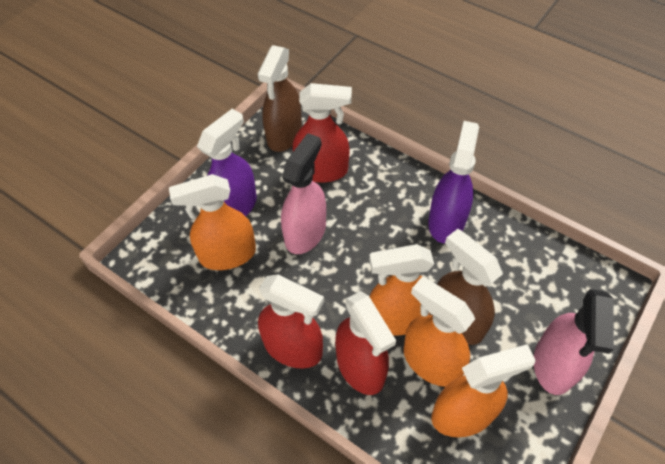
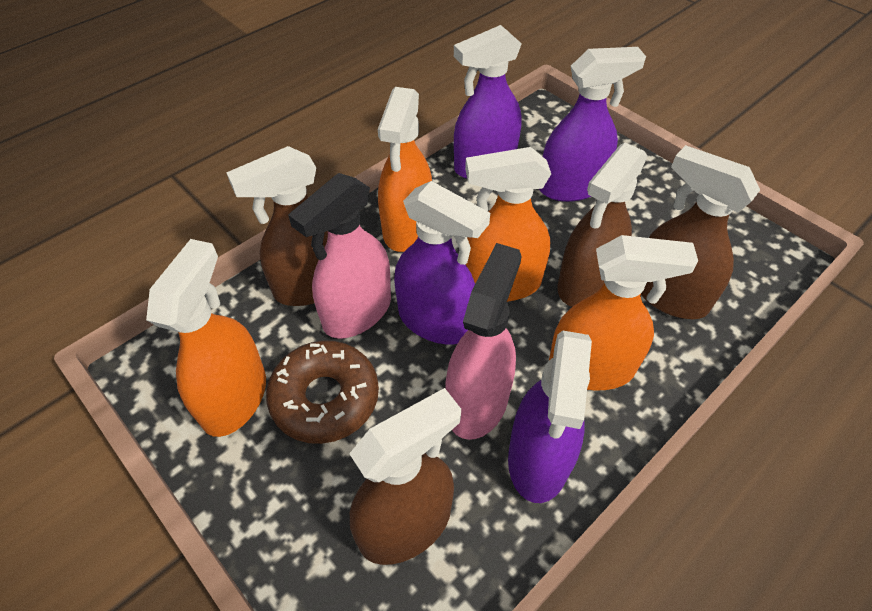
brown donut: none = 0 -> [266,340,379,444] = 1
brown spray bottle: [258,45,302,152] [437,229,503,345] = 2 -> [226,146,328,306] [350,388,461,565] [557,143,648,307] [641,145,760,319] = 4
purple spray bottle: [197,109,257,216] [428,121,479,243] = 2 -> [394,181,490,345] [454,25,522,179] [508,331,592,503] [539,47,646,202] = 4
red spray bottle: [258,275,324,369] [293,83,352,183] [335,291,396,395] = 3 -> none = 0

